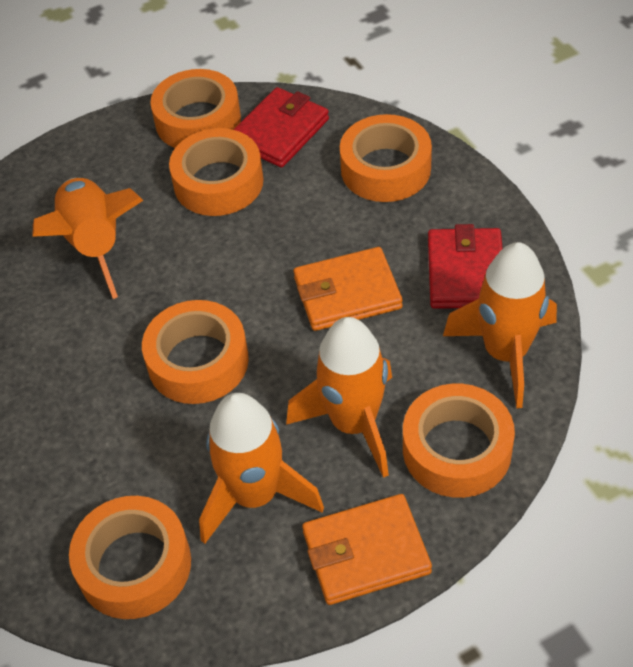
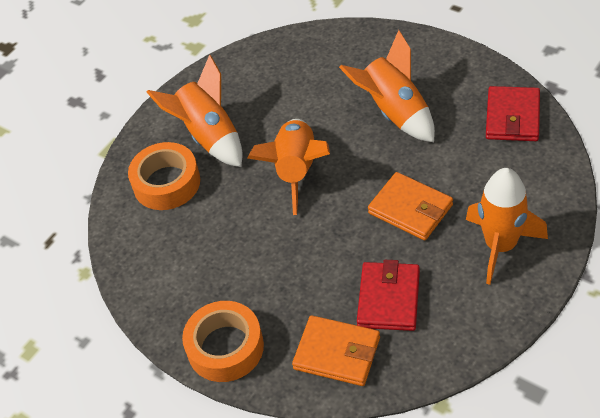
orange tape: [69,496,191,619] [142,300,249,404] [150,69,241,148] [169,128,263,216] [340,114,432,202] [403,384,515,498] = 6 -> [128,142,200,210] [182,301,264,382] = 2

